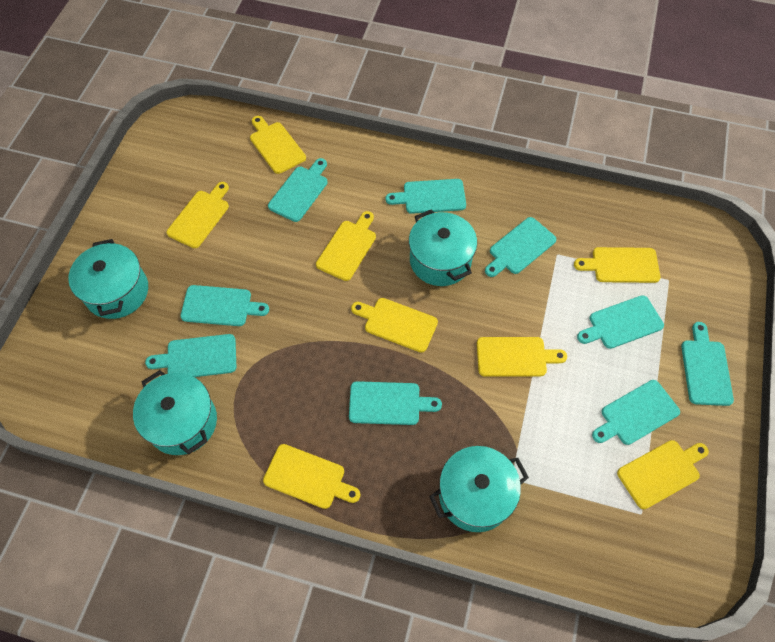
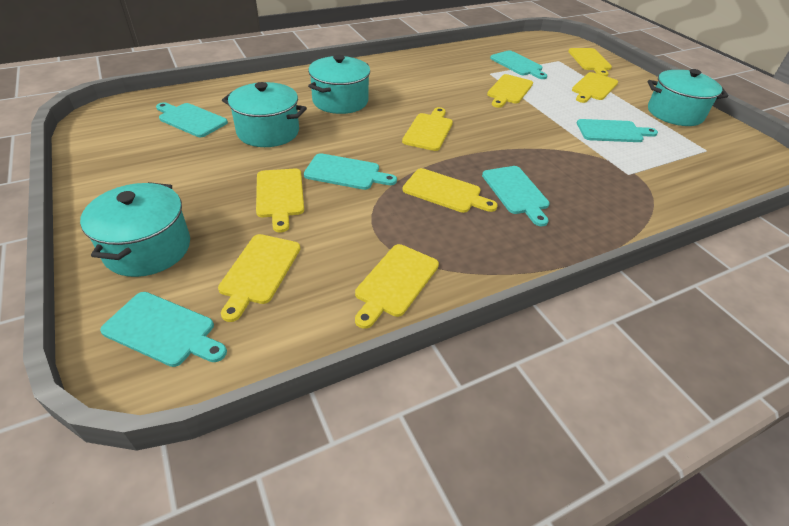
turquoise cutting board: [145,334,236,377] [180,285,269,326] [268,158,328,222] [349,381,442,425] [386,179,466,214] [485,217,556,277] [577,295,664,349] [592,380,680,445] [681,322,734,406] = 9 -> [100,292,227,367] [156,102,228,137] [304,153,397,190] [482,166,550,226] [490,50,547,79] [577,119,658,142] = 6

